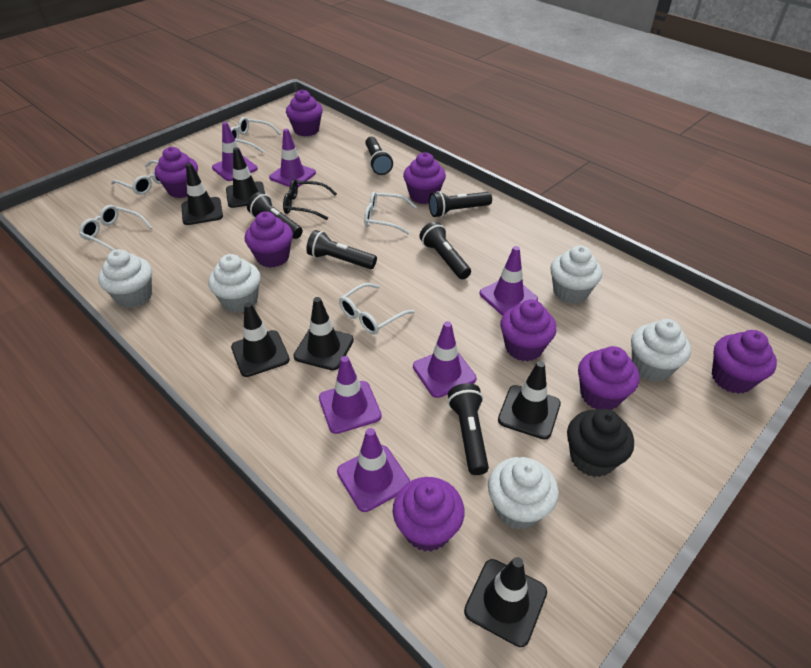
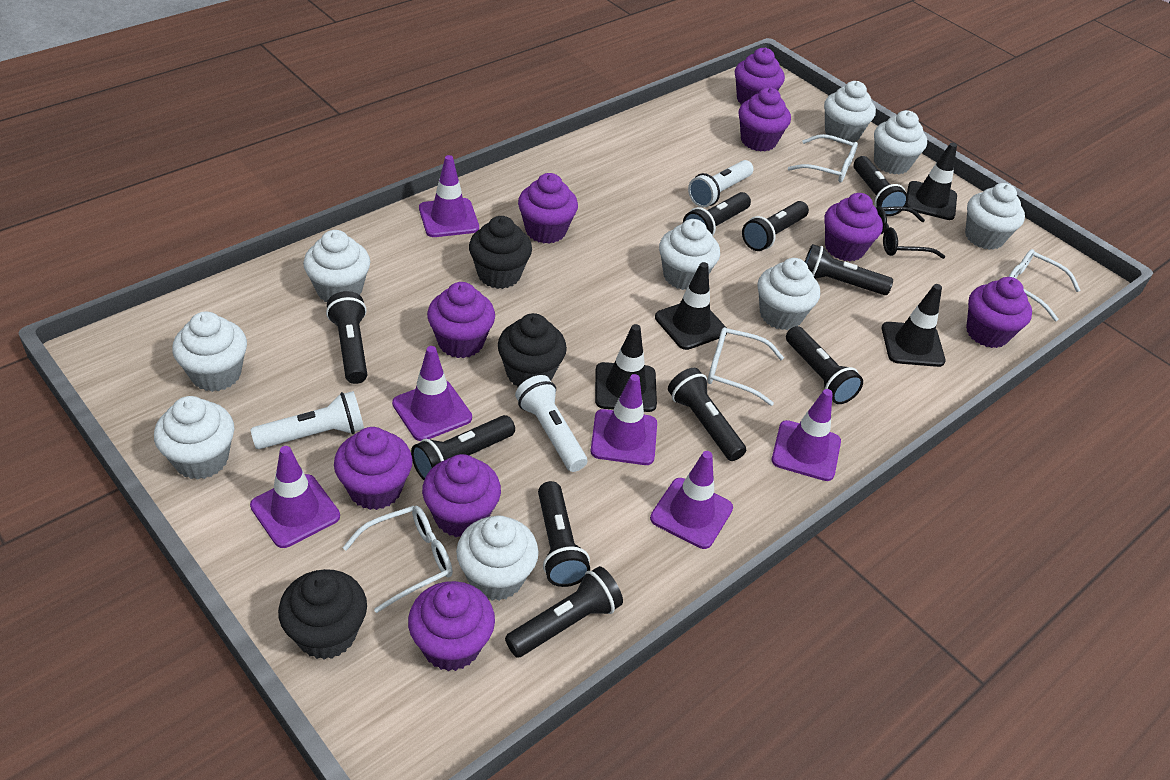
black cupcake: [567,409,634,477] = 1 -> [278,569,367,660] [469,216,532,289] [498,313,567,387] = 3
black flashlight: [247,192,303,239] [306,230,377,269] [365,137,393,175] [419,222,471,279] [429,191,492,217] [448,383,489,475] = 6 -> [326,291,367,384] [411,415,515,480] [505,566,623,658] [538,481,590,587] [668,368,746,461] [683,192,751,236] [742,201,809,251] [786,326,863,404] [805,244,893,295] [853,156,908,216] = 10
black traffic cone: [181,163,223,225] [226,147,265,208] [231,302,290,377] [293,297,354,370] [464,557,547,647] [498,361,561,440] = 6 -> [595,324,657,412] [655,262,727,350] [882,284,946,367] [906,143,957,220] = 4
purple cupcake: [155,147,198,198] [245,212,293,268] [286,89,323,136] [393,477,465,551] [403,152,446,204] [500,299,557,362] [578,346,639,410] [712,330,777,394] = 8 -> [334,427,413,510] [408,581,495,671] [422,454,501,537] [427,282,495,358] [518,173,578,244] [735,48,785,104] [739,87,791,152] [824,193,883,261] [966,277,1032,348] = 9
white cupcake: [98,249,152,308] [208,254,261,313] [488,457,559,529] [550,245,602,304] [631,319,691,382] = 5 -> [154,396,234,480] [172,311,247,392] [303,230,370,302] [456,515,539,601] [659,219,720,290] [757,258,820,330] [824,81,876,142] [874,110,927,174] [965,183,1025,250] = 9
white flashlight: none = 0 -> [250,391,364,449] [515,375,587,472] [688,160,754,207] = 3
white glasses: [79,205,152,251] [111,160,162,195] [230,117,281,153] [339,283,415,335] [364,191,417,235] = 5 -> [342,506,453,613] [707,327,784,406] [788,134,858,183] [1008,249,1081,321] = 4

